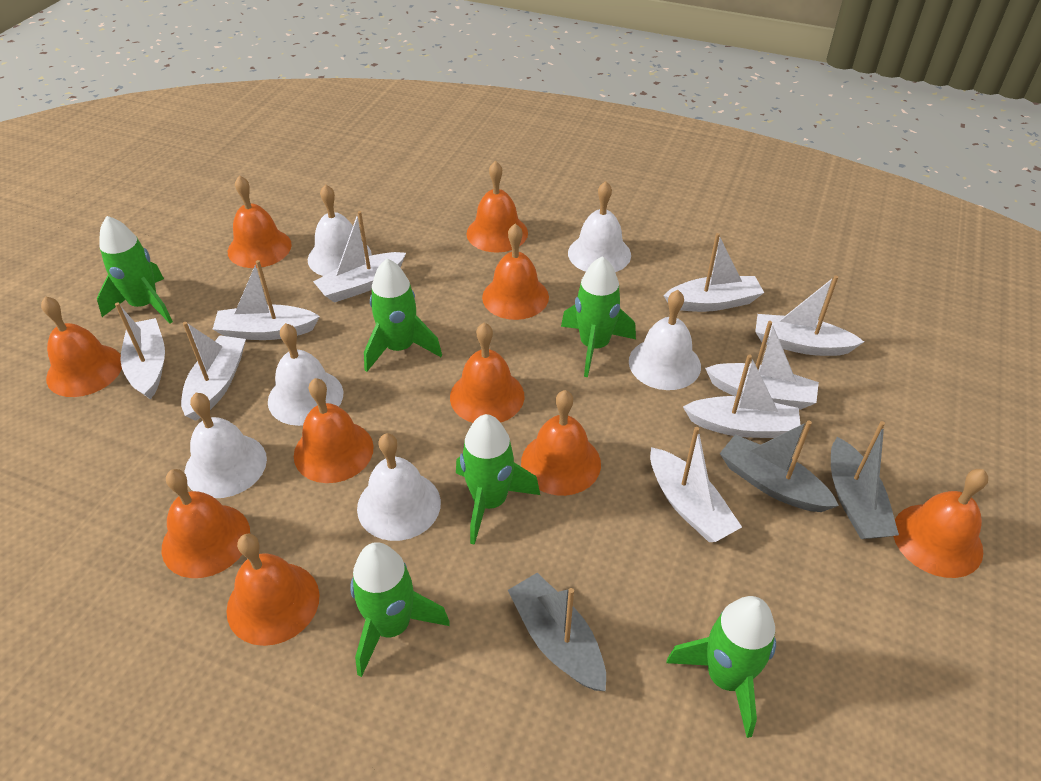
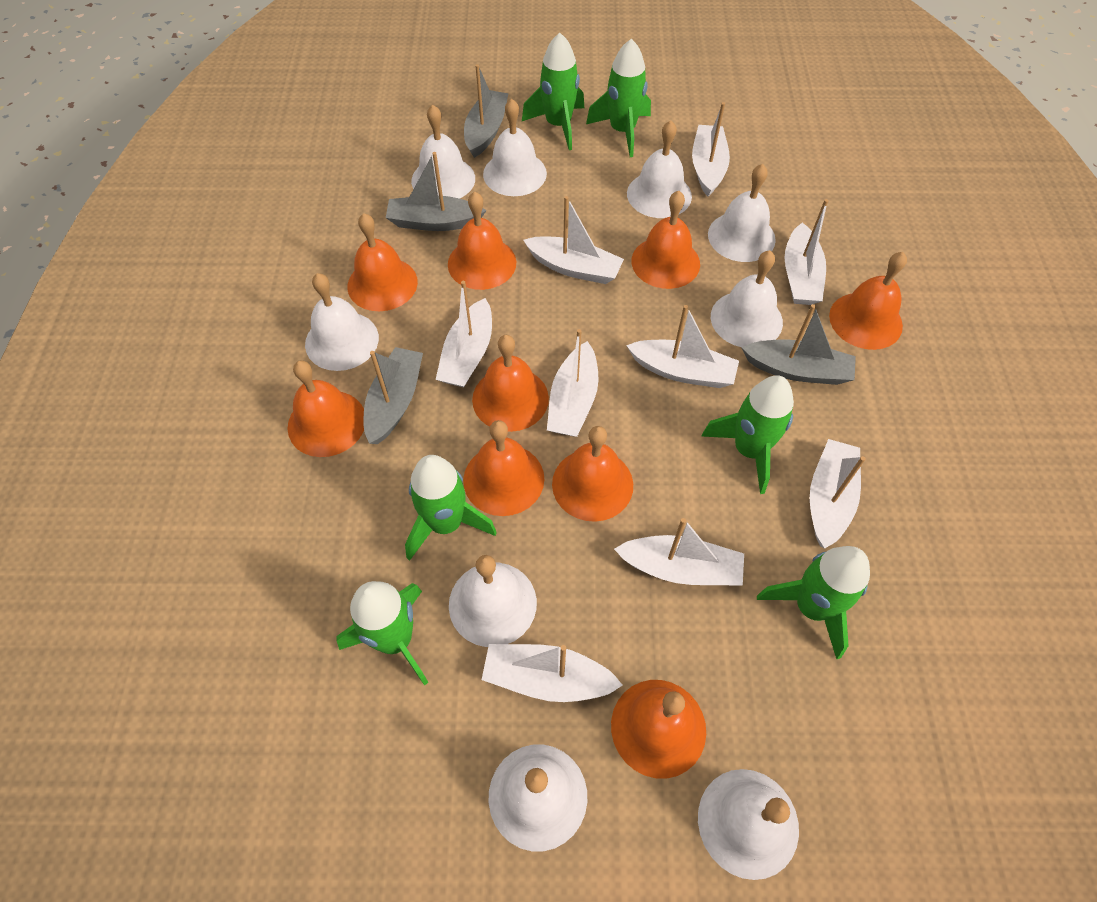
grey boat: [508,573,606,691] [720,421,839,512] [831,421,899,539] = 3 -> [364,347,423,444] [386,152,487,231] [464,64,509,158] [742,304,856,385] = 4
orange bell: [41,296,122,397] [162,469,250,578] [226,534,319,646] [228,175,292,268] [294,378,374,483] [450,323,524,423] [466,161,528,252] [482,224,549,320] [521,390,601,496] [893,469,988,578] = 10 -> [288,360,364,457] [348,213,418,311] [448,191,516,290] [463,420,544,516] [472,335,549,432] [552,426,633,522] [611,680,706,779] [631,191,700,289] [829,252,907,350] = 9
white bell: [185,393,267,498] [268,323,343,426] [308,184,372,276] [357,433,441,541] [568,181,631,272] [629,290,701,390] = 6 -> [305,273,379,371] [411,105,475,199] [449,555,537,647] [483,98,547,196] [489,745,587,851] [627,120,692,218] [698,769,799,880] [708,164,776,262] [711,250,783,347] = 9

